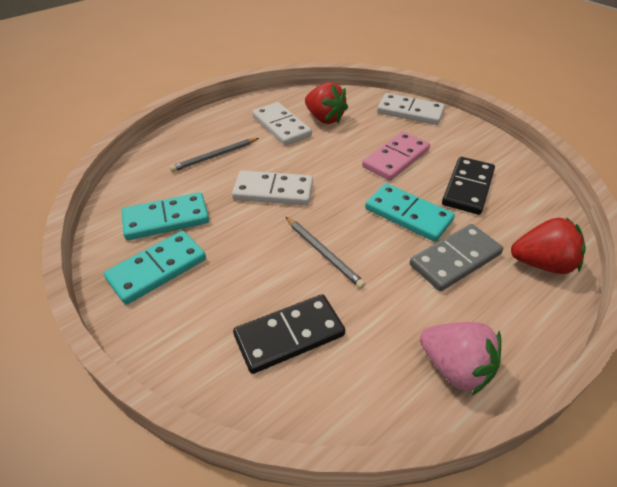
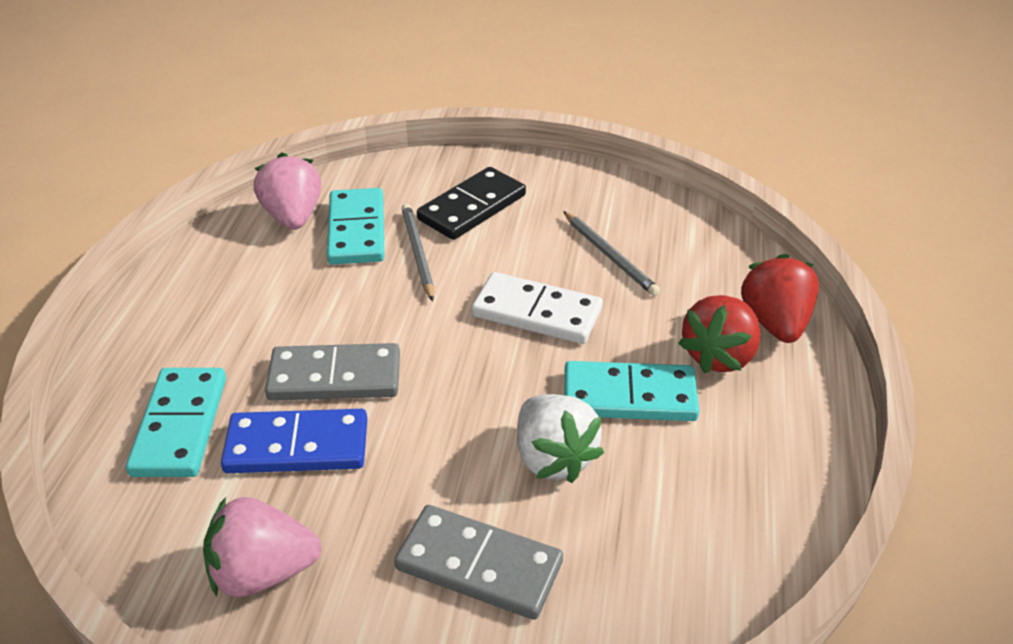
black domino: [233,294,345,374] [442,157,495,215] = 2 -> [417,167,526,240] = 1
blue domino: none = 0 -> [221,409,367,473] = 1
grey domino: [410,224,503,291] = 1 -> [265,343,400,401] [394,505,563,620] = 2
pink domino: [362,132,430,181] = 1 -> none = 0
pink strawberry: [420,322,501,395] = 1 -> [203,497,322,597] [254,153,321,230] = 2
white domino: [232,170,313,205] [252,102,312,146] [377,93,445,125] = 3 -> [471,272,602,344] = 1
white strawberry: none = 0 -> [517,394,604,483] = 1

